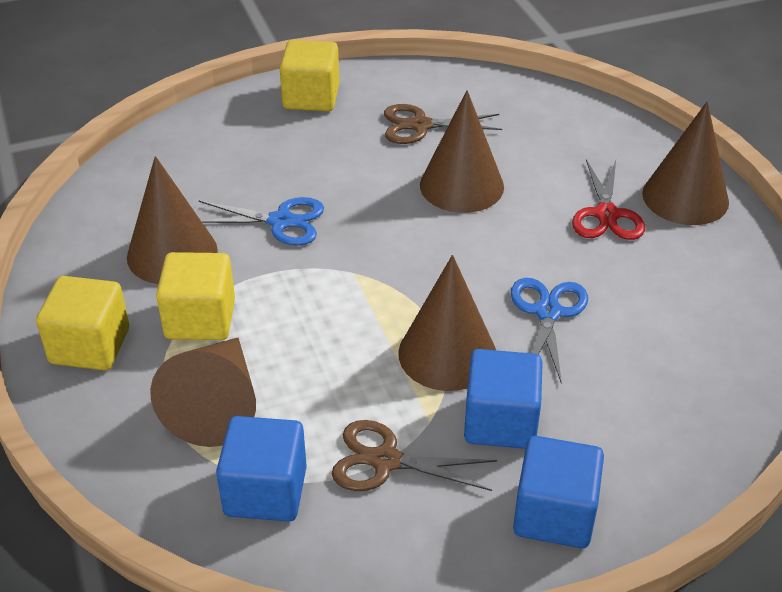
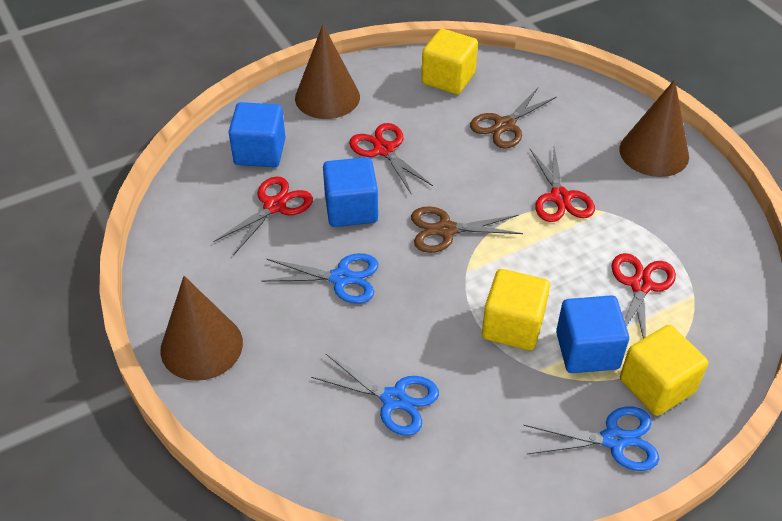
blue scissors: [199,197,324,246] [511,278,588,384] = 2 -> [261,253,379,304] [311,354,439,436] [523,406,659,471] = 3
brown cone: [127,156,218,284] [150,338,256,447] [398,255,496,391] [420,90,504,213] [642,102,729,225] = 5 -> [160,276,243,381] [295,25,360,119] [619,79,689,177] = 3
red scissors: [572,159,645,240] = 1 -> [214,176,313,255] [349,123,433,195] [530,147,595,222] [611,253,676,339] = 4

